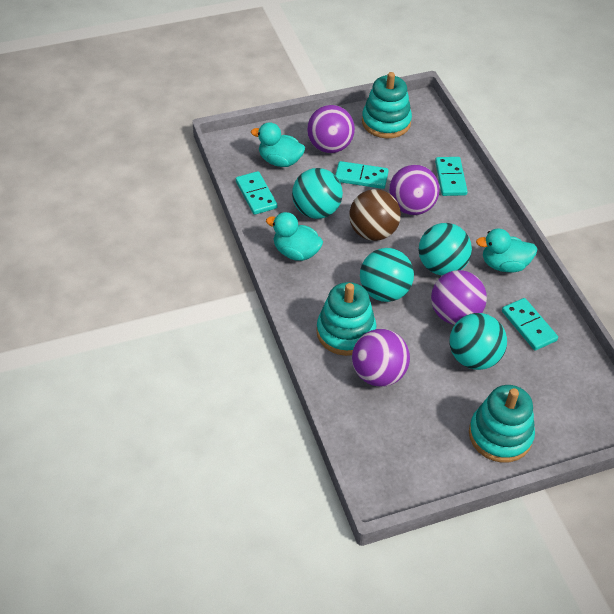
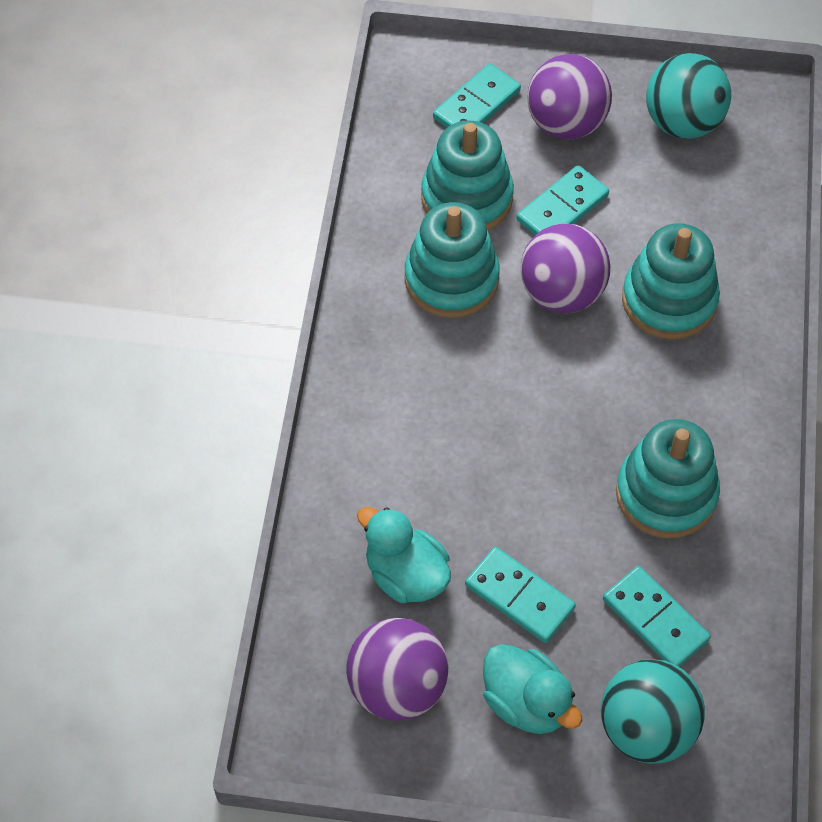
brown ball: [349,189,401,241] = 1 -> none = 0
purple ball: [307,105,355,153] [352,329,410,387] [389,165,440,215] [431,270,487,325] = 4 -> [346,618,448,721] [521,223,610,313] [528,54,612,140] = 3
turquoise ball: [292,168,343,219] [360,248,414,302] [419,223,472,276] [450,313,507,370] = 4 -> [601,659,705,764] [646,53,731,139] = 2
turquoise duck: [251,122,305,167] [266,212,323,261] [476,228,537,272] = 3 -> [357,507,451,603] [483,644,582,734] = 2
turquoise stacking toy: [316,282,377,356] [362,72,412,138] [469,385,535,463] = 3 -> [405,202,500,318] [421,120,514,231] [616,419,720,539] [622,223,720,340] = 4

